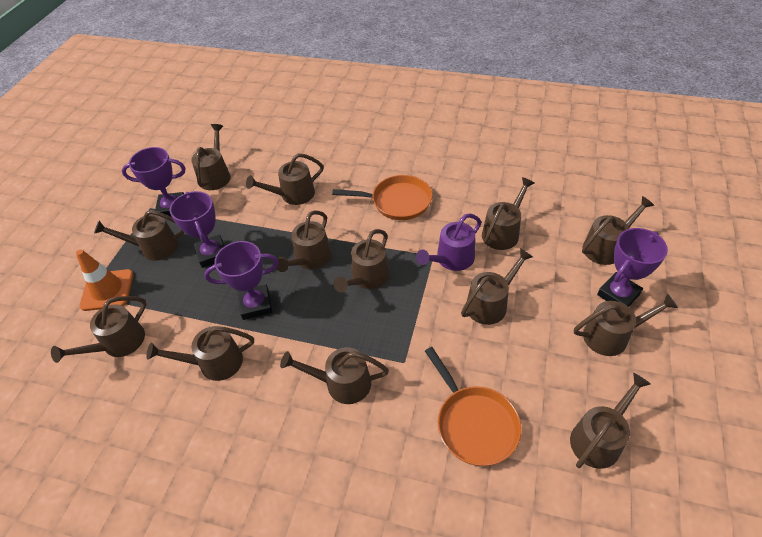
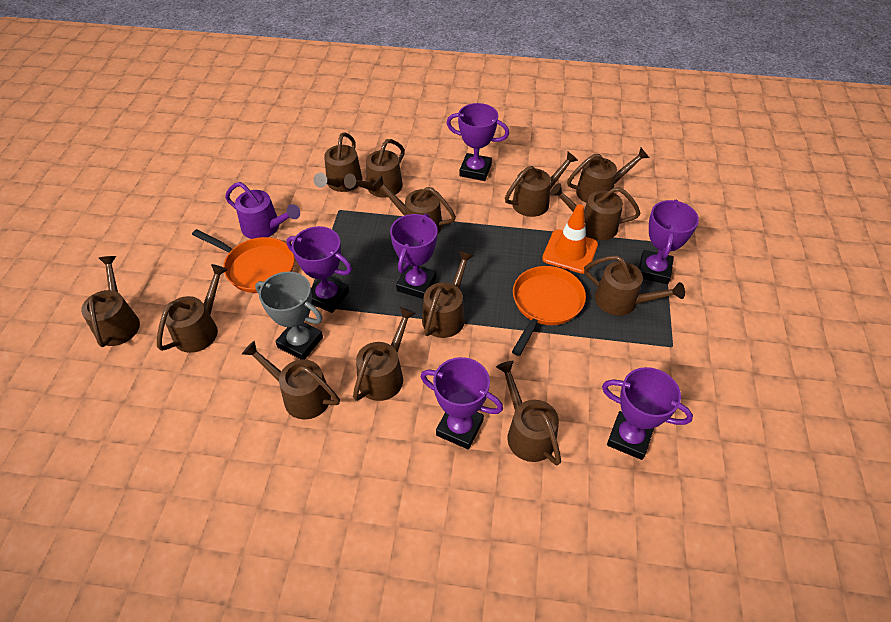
grey trophy: none = 0 -> [255,272,323,360] = 1
purple trophy: [121,147,185,217] [169,191,224,268] [204,241,279,320] [597,228,668,307] = 4 -> [287,226,352,313] [390,213,438,299] [421,357,503,450] [446,103,509,181] [602,367,693,460] [639,199,699,284] = 6

